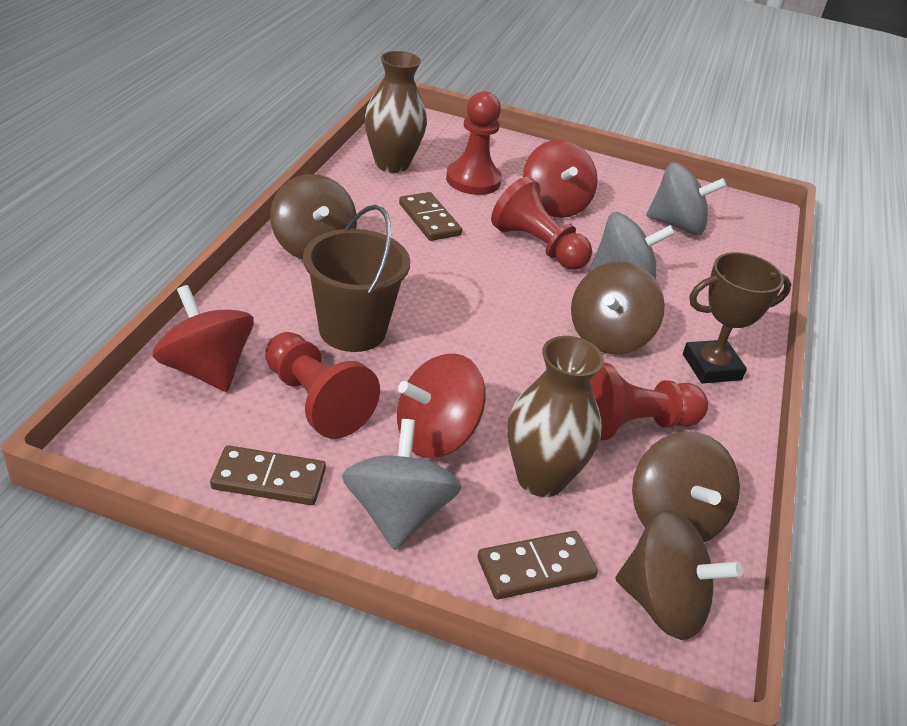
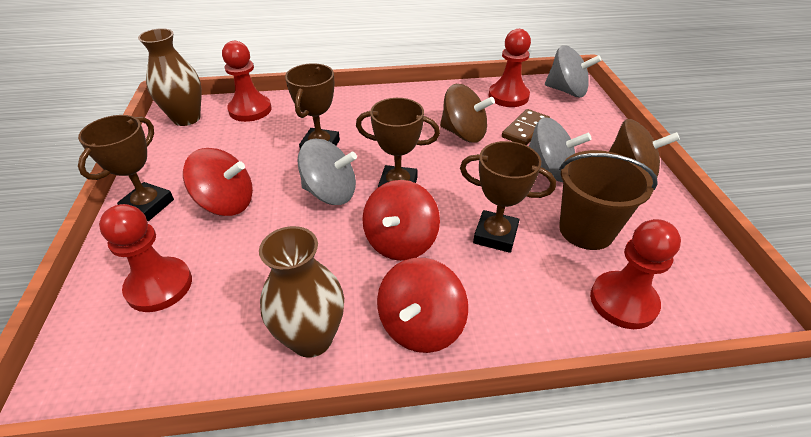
brown domino: [210,445,326,505] [399,192,462,241] [478,531,598,599] = 3 -> [502,109,550,146] = 1
brown spinning top: [270,174,357,260] [571,262,665,354] [616,510,743,640] [632,431,740,542] = 4 -> [440,84,495,143] [609,119,680,180] = 2
brown trophy: [683,252,791,384] = 1 -> [78,115,174,221] [285,63,340,149] [356,98,440,187] [460,141,556,253] = 4

